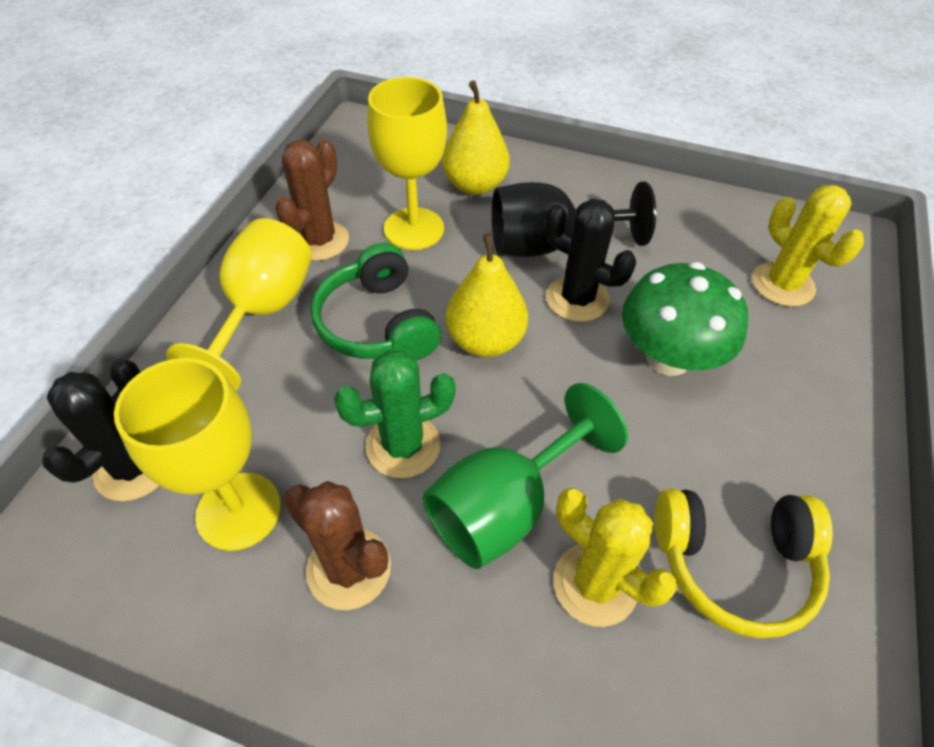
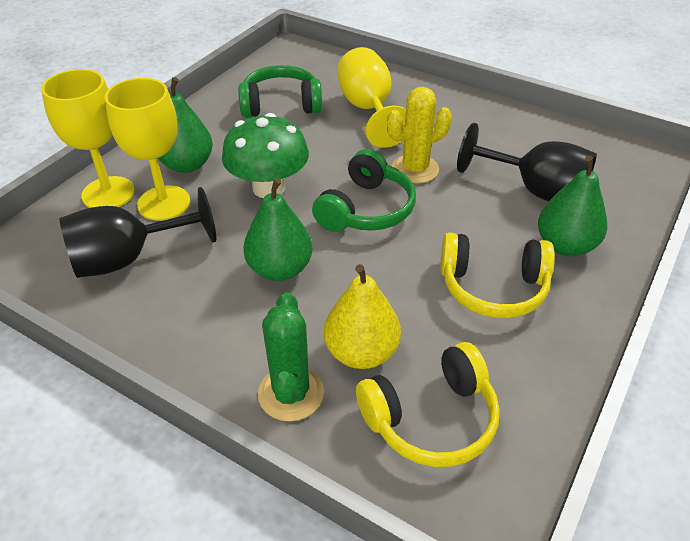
black cactus: [42,359,159,501] [545,199,636,322] = 2 -> none = 0
black goblet: [492,182,656,257] = 1 -> [59,187,216,278] [457,123,597,201] = 2
brown cactus: [275,140,349,261] [283,481,391,610] = 2 -> none = 0
green goblet: [422,383,628,569] = 1 -> none = 0
green headphones: [311,243,441,361] = 1 -> [238,65,322,117] [312,149,416,232] = 2
green pear: none = 0 -> [158,77,213,173] [243,178,312,281] [538,156,607,256] = 3
yellow cactus: [554,488,677,627] [752,185,864,307] = 2 -> [387,87,452,184] = 1
yellow headphones: [654,488,833,639] = 1 -> [356,342,500,467] [440,233,555,318] = 2
yellow pear: [442,80,510,195] [446,233,528,357] = 2 -> [324,264,401,369] = 1

